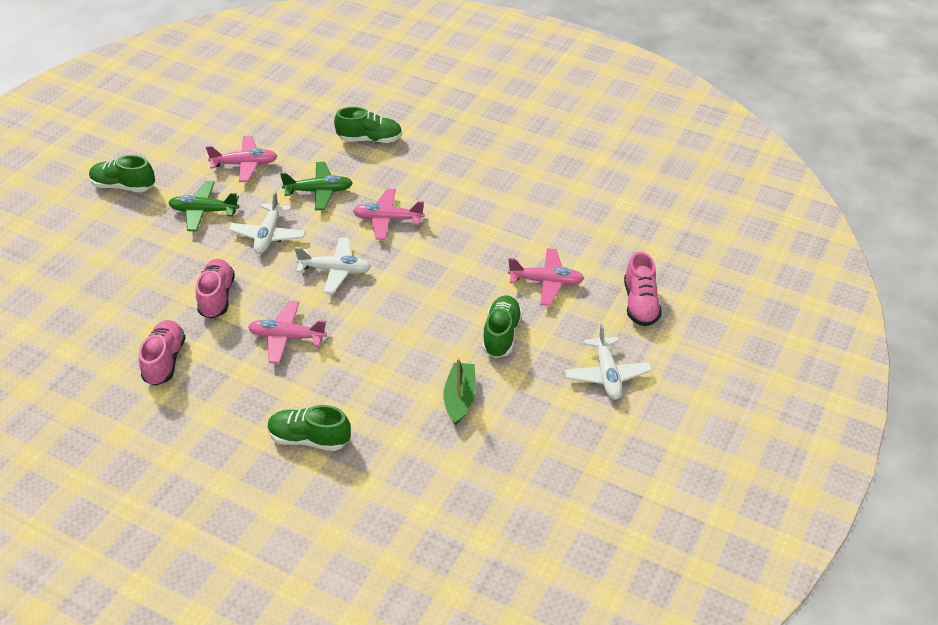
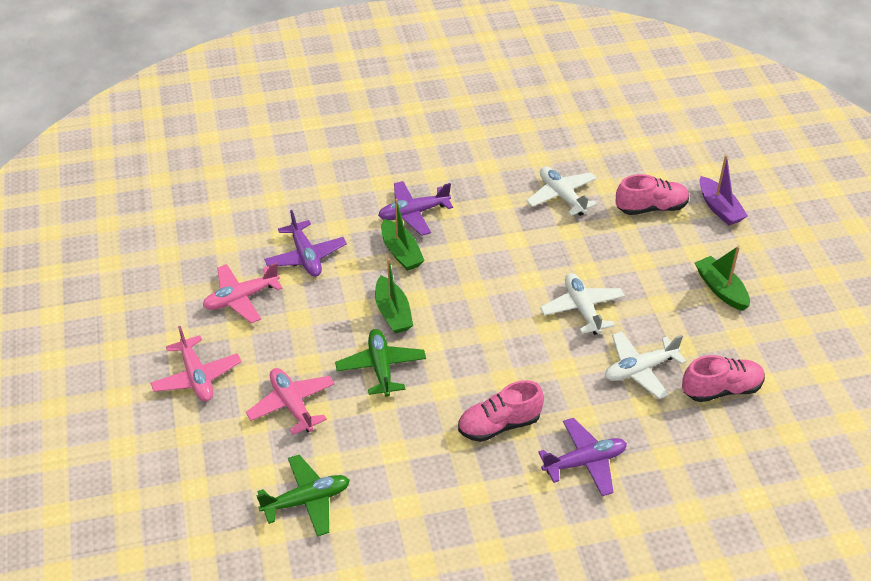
green boat: [443,358,476,425] = 1 -> [375,258,413,334] [381,199,425,271] [695,246,750,311] = 3
green shoe: [89,155,155,192] [268,405,351,451] [334,107,402,143] [482,295,522,358] = 4 -> none = 0
pink plane: [206,136,277,182] [248,301,327,364] [353,189,425,240] [508,248,584,306] = 4 -> [150,326,241,401] [203,262,283,323] [246,368,335,435] = 3
purple boat: none = 0 -> [700,155,748,226] = 1
purple plane: none = 0 -> [264,210,347,277] [378,181,453,236] [538,418,627,496] = 3

